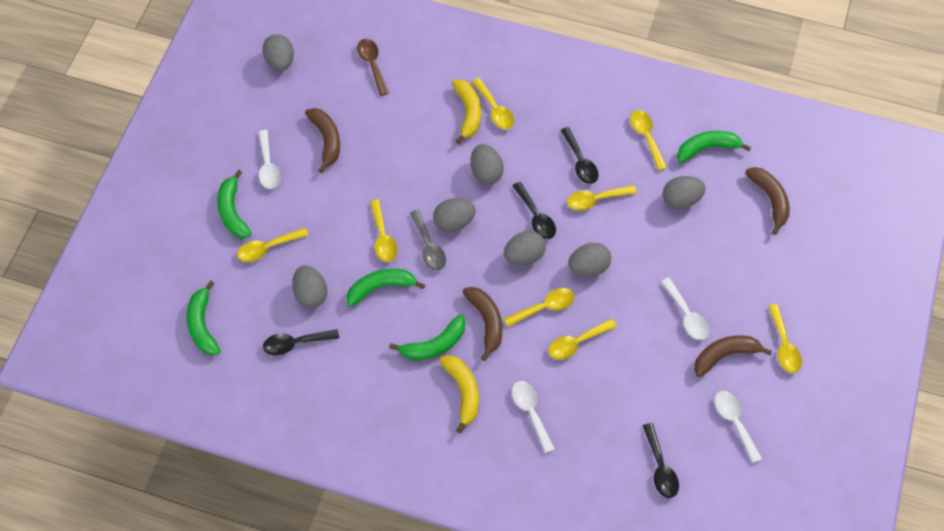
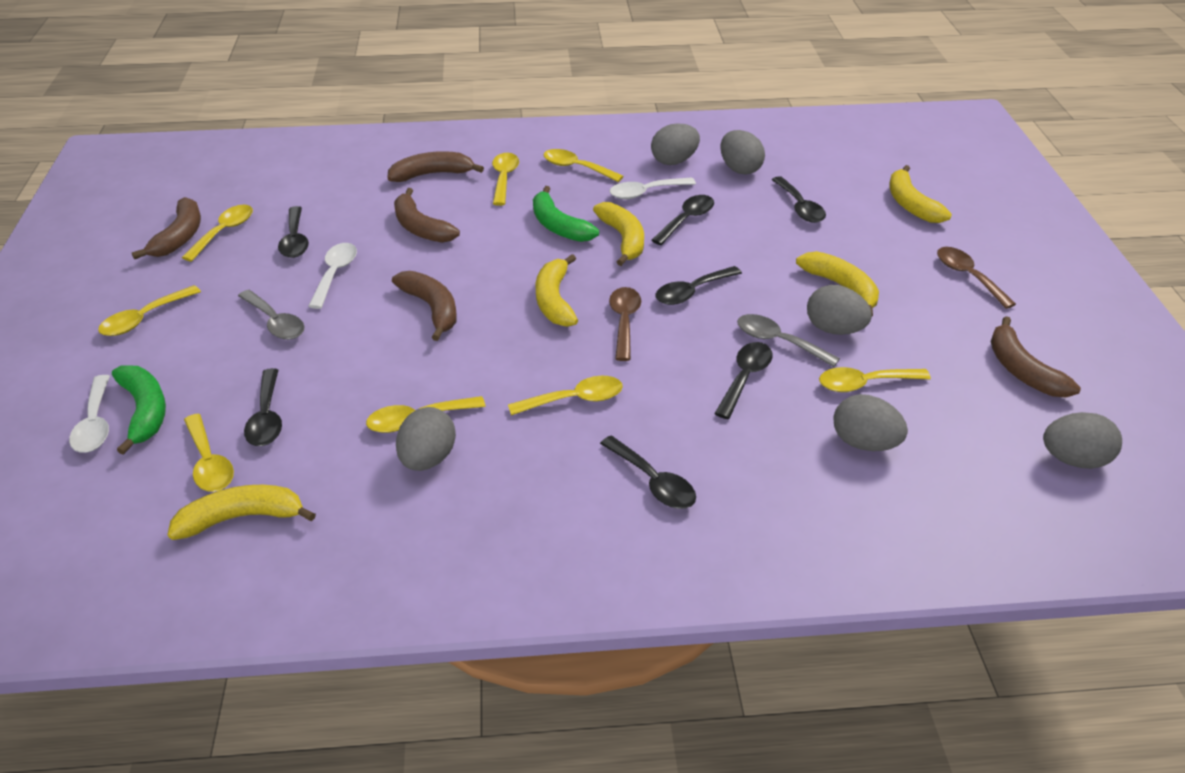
black spoon: [263,329,339,356] [513,182,556,239] [561,127,598,184] [643,423,679,498] = 4 -> [244,368,282,446] [278,206,309,258] [600,436,696,509] [651,195,714,245] [655,266,742,305] [714,342,773,419] [772,176,826,223] = 7
brown banana: [305,108,340,173] [462,287,502,361] [694,336,772,377] [745,167,790,235] = 4 -> [132,197,201,259] [387,151,484,182] [392,271,457,341] [394,188,460,243] [990,316,1081,397] = 5
brown spoon: [357,39,389,96] = 1 -> [609,287,641,361] [937,247,1016,309] = 2
green banana: [187,281,221,355] [217,170,252,238] [347,269,425,307] [389,314,465,360] [677,131,751,163] = 5 -> [112,365,166,455] [533,186,599,242] = 2
grey egg: [262,34,294,71] [292,265,327,308] [433,198,476,232] [471,144,504,184] [504,231,546,265] [568,243,611,277] [663,176,706,209] = 7 -> [396,407,456,471] [651,124,700,165] [720,130,765,175] [807,285,872,335] [833,394,908,451] [1043,412,1122,469] = 6
grey spoon: [410,210,446,271] = 1 -> [238,290,305,340] [737,314,840,367] = 2
white spoon: [258,130,281,189] [512,381,555,453] [661,278,709,340] [715,391,762,463] = 4 -> [69,375,110,453] [308,243,357,309] [610,177,696,199] = 3
yellow banana: [439,355,479,433] [452,80,481,144] = 2 -> [167,485,316,540] [536,254,578,327] [593,202,644,266] [796,251,879,316] [890,165,952,223] = 5

